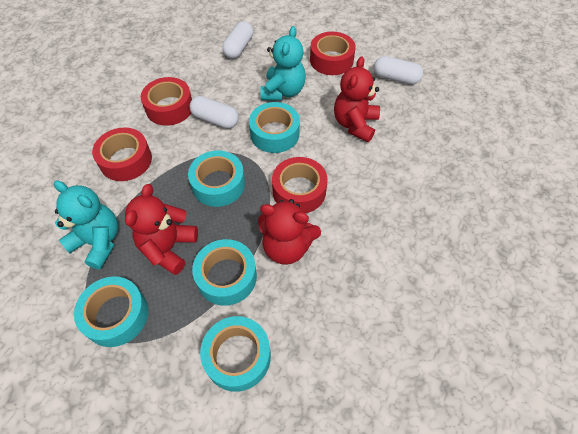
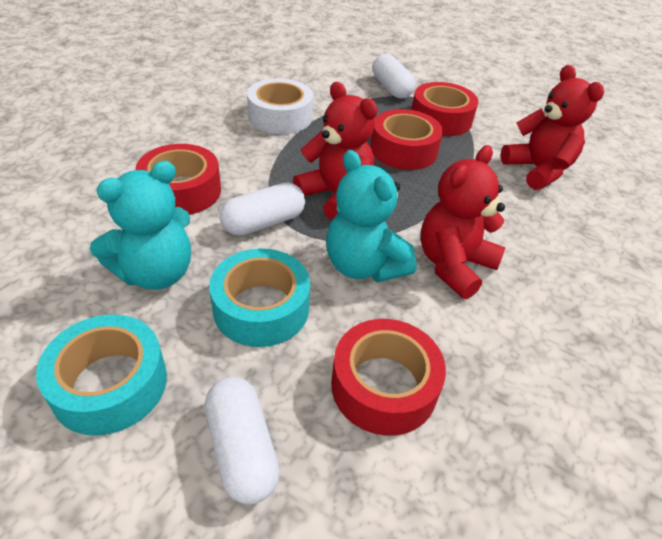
turquoise tape: [74,276,148,347] [188,151,245,207] [192,239,257,306] [200,316,271,392] [249,102,300,153] = 5 -> [36,315,167,436] [209,248,310,347] = 2
white tape: none = 0 -> [247,78,313,134] = 1

